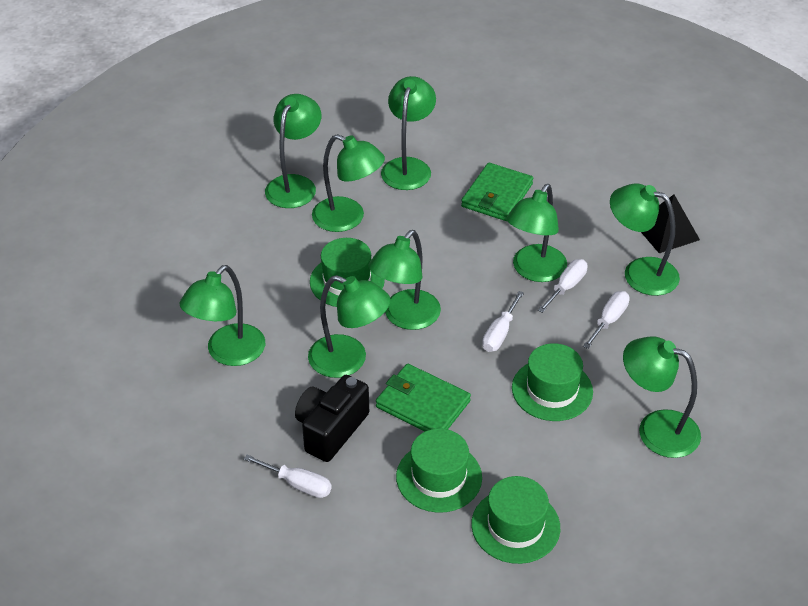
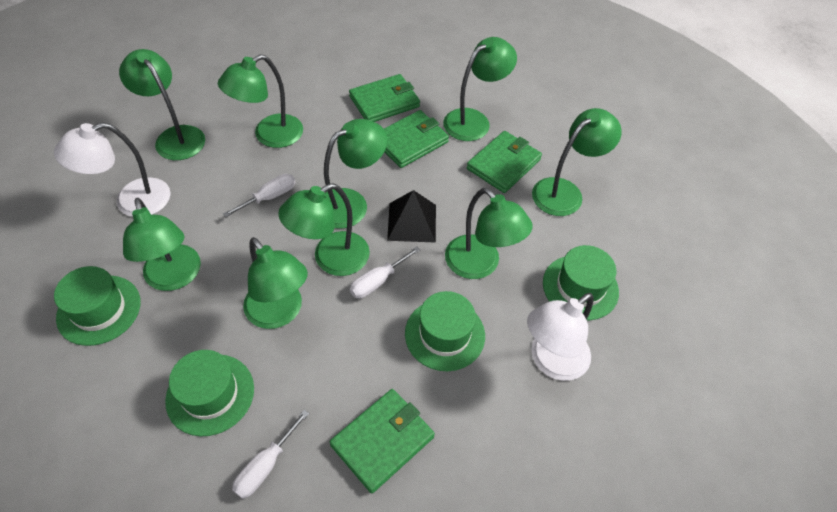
black camera: [295,375,369,462] = 1 -> none = 0
green wallet: [376,364,471,432] [461,163,533,221] = 2 -> [330,389,435,493] [349,74,420,122] [384,110,449,168] [467,131,542,193] = 4
white lamp: none = 0 -> [54,122,171,217] [527,293,594,381] = 2
white screwdriver: [244,455,332,498] [482,291,524,352] [538,259,588,313] [583,291,630,349] = 4 -> [223,174,296,217] [232,410,309,499] [350,247,420,299] = 3

